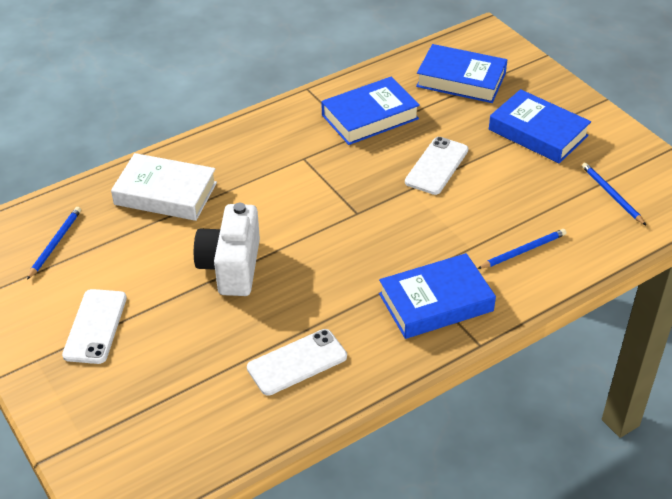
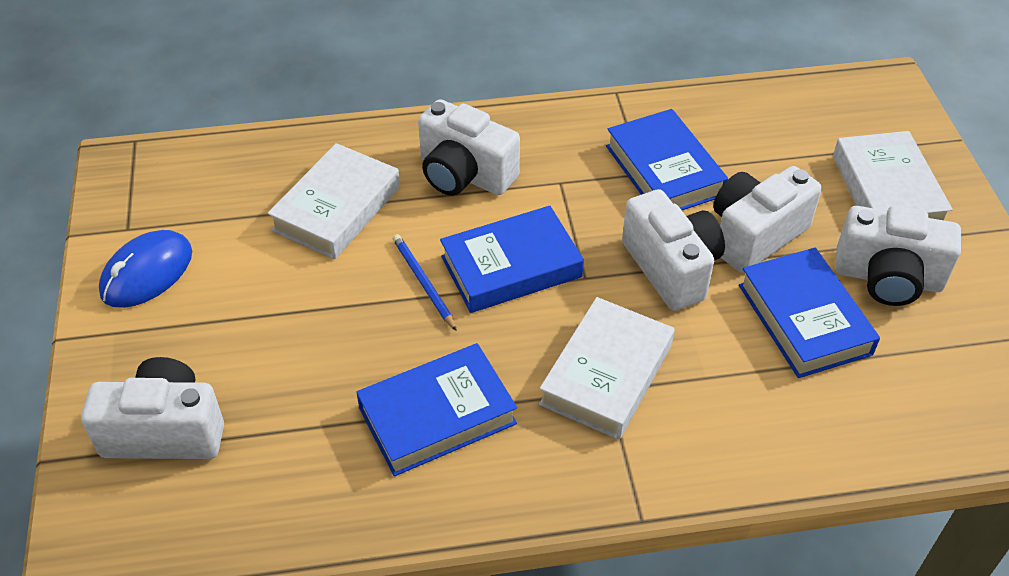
blue mouse: none = 0 -> [99,230,192,308] = 1
blue pencil: [27,207,81,280] [477,229,566,269] [582,163,647,226] = 3 -> [393,234,457,331] = 1
white book: [111,153,217,221] = 1 -> [268,143,400,259] [539,297,675,440] [833,131,953,220] = 3
white camera: [194,203,260,296] = 1 -> [81,357,224,459] [418,99,520,196] [622,189,725,311] [713,166,822,273] [835,206,961,306] = 5
white phone: [62,289,127,364] [247,329,347,396] [405,137,469,195] = 3 -> none = 0

